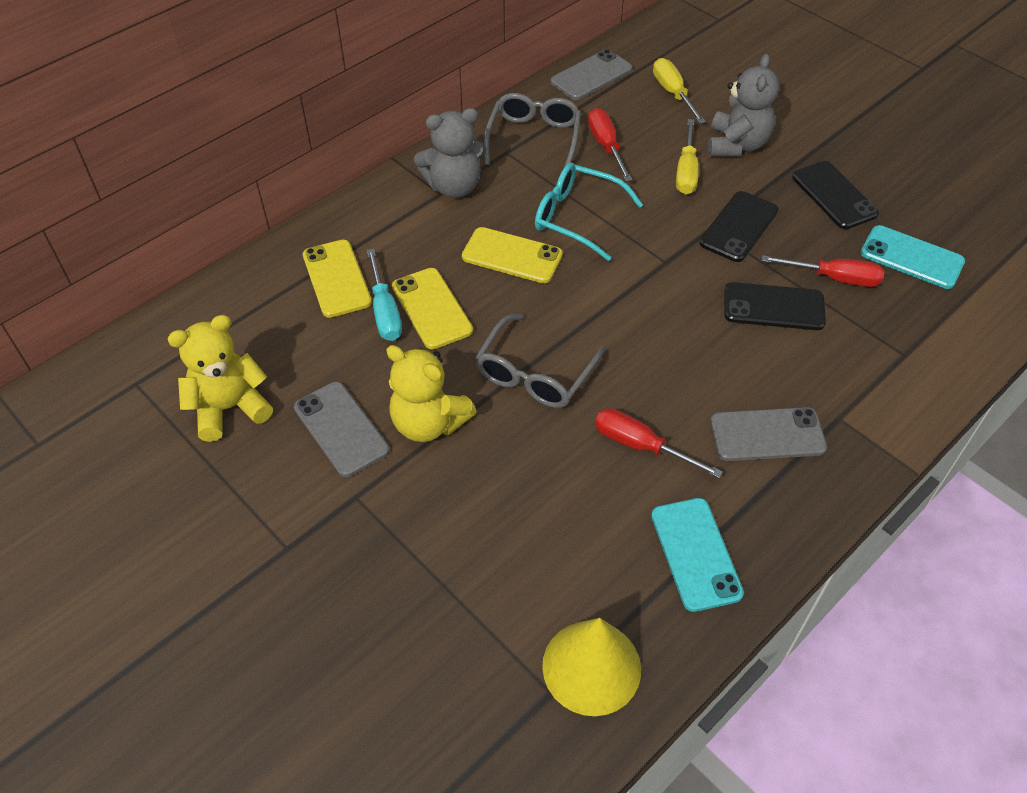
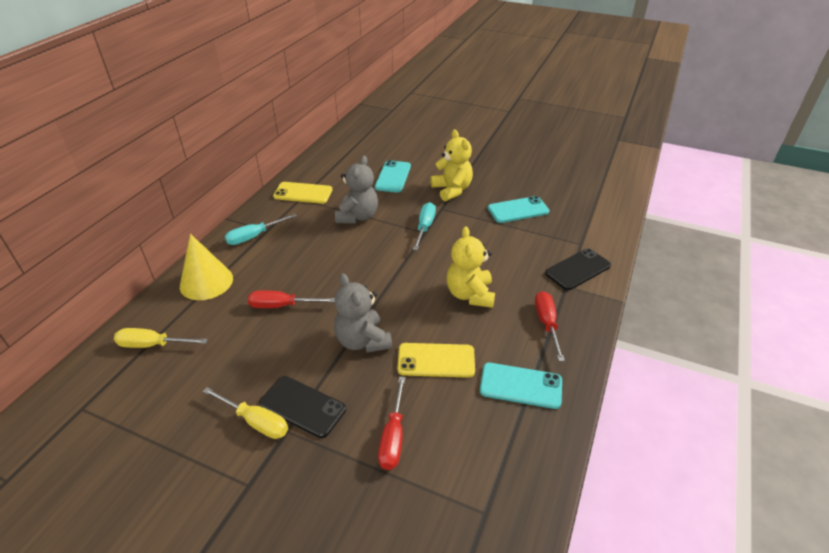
black phone: [700,191,779,262] [724,282,826,330] [792,161,879,229] = 3 -> [259,376,346,438] [545,248,611,290] = 2
grey glasses: [475,314,605,408] [484,93,581,167] = 2 -> none = 0
grey phone: [294,382,390,477] [551,49,632,100] [710,407,827,461] = 3 -> none = 0
turquoise glasses: [535,163,643,261] = 1 -> none = 0
turquoise phone: [651,498,744,612] [860,225,965,289] = 2 -> [375,160,411,193] [480,363,562,409] [488,196,550,223] = 3
turquoise screwdriver: [367,249,402,341] = 1 -> [225,214,297,245] [413,202,436,250] = 2
yellow phone: [303,240,372,318] [392,268,473,349] [462,227,563,283] = 3 -> [273,182,332,204] [397,343,475,378] = 2

